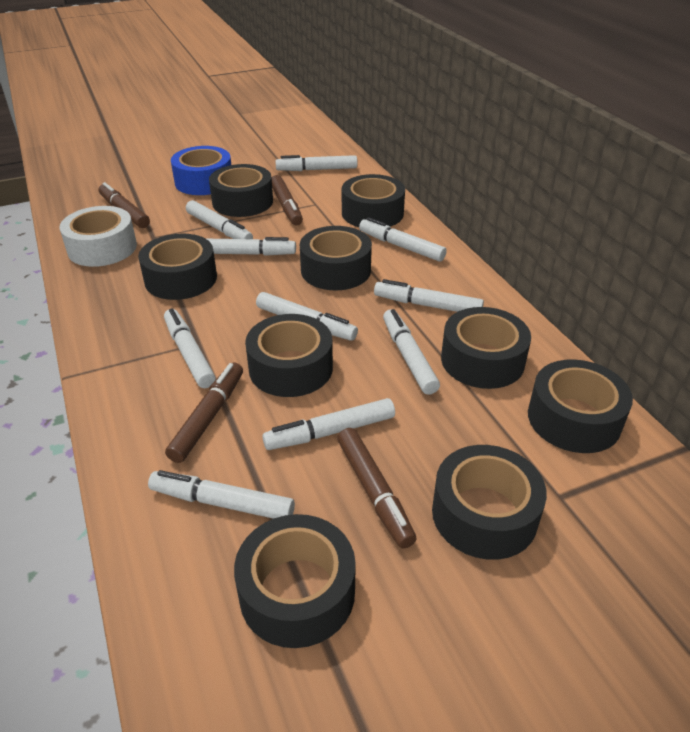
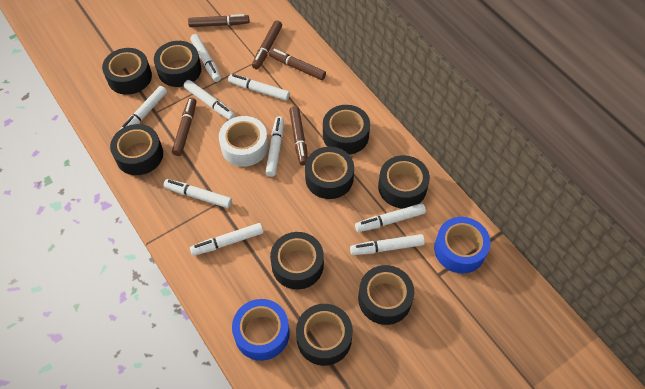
blue tape: [171,146,231,195] = 1 -> [232,299,290,361] [434,217,491,273] = 2
brown marker: [98,182,150,228] [165,362,243,463] [272,175,303,225] [337,428,417,548] = 4 -> [172,98,196,156] [188,14,250,27] [252,20,282,69] [269,49,326,80] [289,106,308,165] = 5
white marker: [148,470,295,519] [164,308,216,388] [186,200,253,239] [207,237,296,256] [256,292,358,341] [262,398,395,450] [275,155,357,171] [359,217,447,262] [374,279,484,312] [383,309,440,395] = 10 -> [120,86,167,130] [164,179,232,208] [184,80,235,120] [190,34,221,82] [190,223,263,256] [228,74,290,101] [265,116,284,177] [350,234,425,255] [355,203,426,232] = 9

